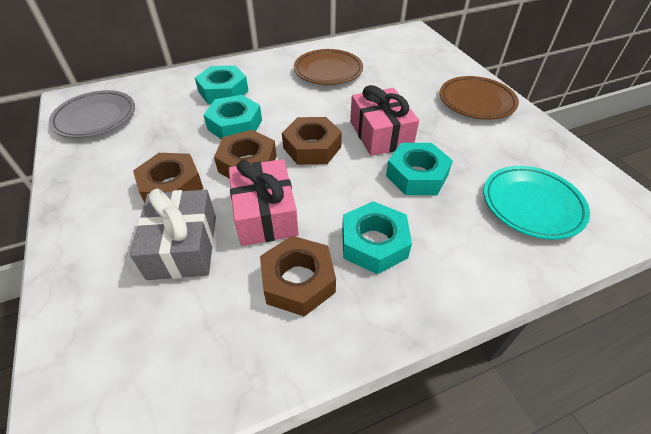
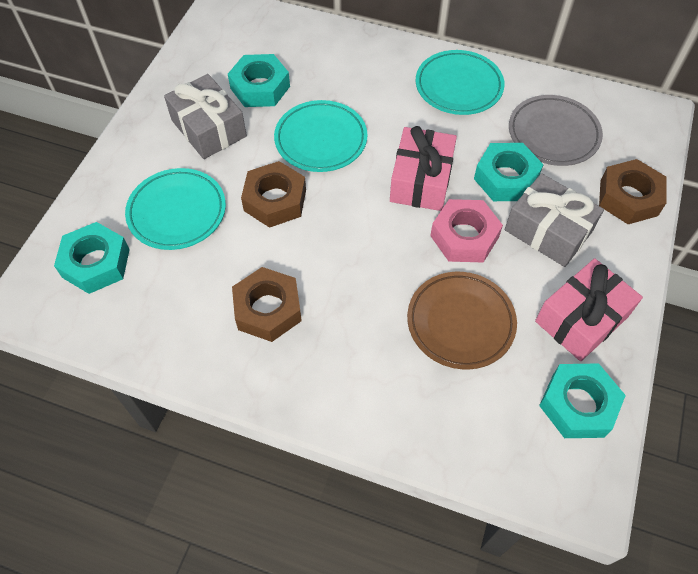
brown nut: [133,153,203,203] [214,130,276,179] [260,236,336,317] [282,117,342,165] = 4 -> [232,267,302,342] [241,161,306,228] [599,159,667,224] = 3
brown plate: [294,49,363,85] [440,76,519,120] = 2 -> [407,272,517,369] = 1
grey gift: [130,189,216,280] = 1 -> [164,74,247,159] [505,173,604,267] = 2
pink nut: none = 0 -> [430,199,503,263] = 1
turquoise plate: [484,166,590,240] = 1 -> [125,168,226,250] [274,100,367,172] [416,50,505,115] = 3

